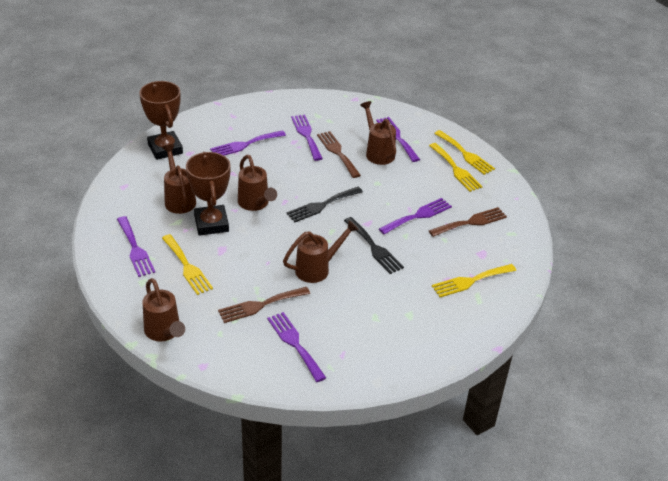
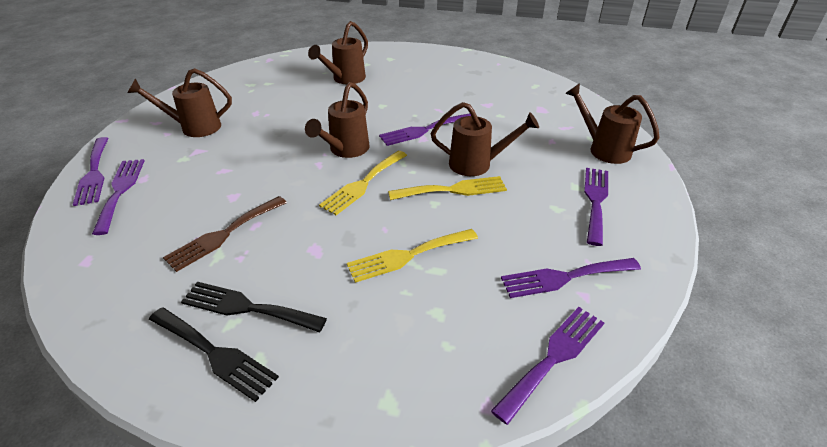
brown fork: [218,287,310,323] [317,131,361,178] [429,207,507,237] = 3 -> [163,196,287,272] = 1
brown trophy: [139,81,183,160] [186,152,230,236] = 2 -> none = 0
yellow fork: [162,234,213,295] [429,143,483,192] [432,264,516,297] [434,130,495,175] = 4 -> [319,151,407,215] [347,229,478,283] [388,176,507,200] = 3

